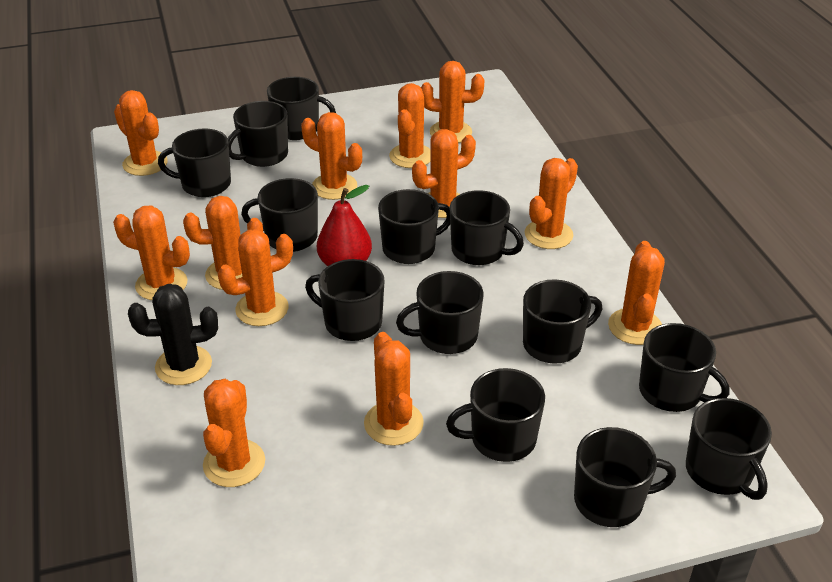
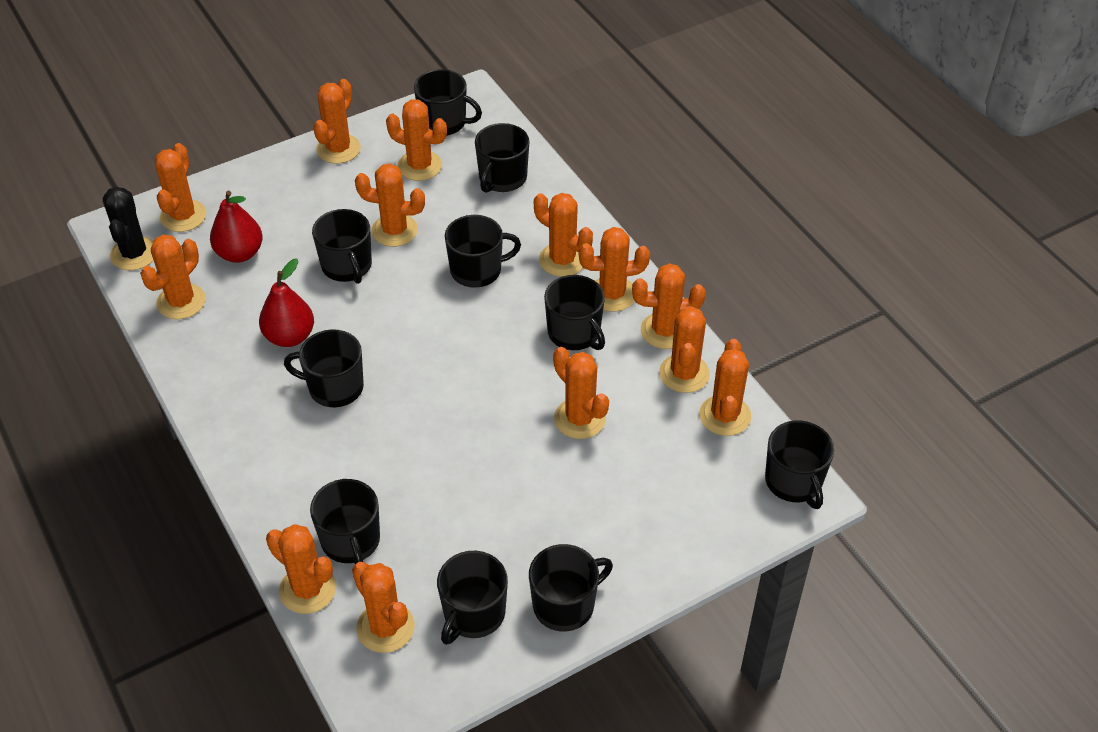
black mug: [158,128,231,197] [228,101,288,167] [241,178,318,252] [267,77,336,140] [305,259,385,341] [378,189,450,264] [396,271,484,354] [446,368,545,462] [449,190,524,265] [523,279,602,364] [574,427,676,527] [639,323,730,412] [686,398,772,500] = 13 -> [284,329,364,407] [310,479,380,564] [312,209,372,284] [414,69,482,135] [437,551,508,645] [445,215,521,288] [475,123,529,193] [529,544,613,632] [544,275,605,350] [765,421,834,509] = 10
orange cactus: [113,205,190,300] [114,90,168,176] [183,196,263,290] [203,379,265,487] [218,229,293,326] [301,112,362,200] [364,332,424,446] [389,83,430,168] [412,129,476,218] [421,61,484,143] [525,158,578,249] [608,241,665,345] = 12 -> [140,235,206,319] [155,143,206,232] [266,524,336,614] [313,79,361,164] [352,562,415,653] [355,163,425,247] [386,99,447,181] [534,193,593,277] [553,347,609,439] [579,227,650,312] [632,263,706,349] [659,306,710,393] [699,339,751,436] = 13
red pear: [317,185,372,266] = 1 -> [210,191,263,263] [259,258,314,347] = 2

